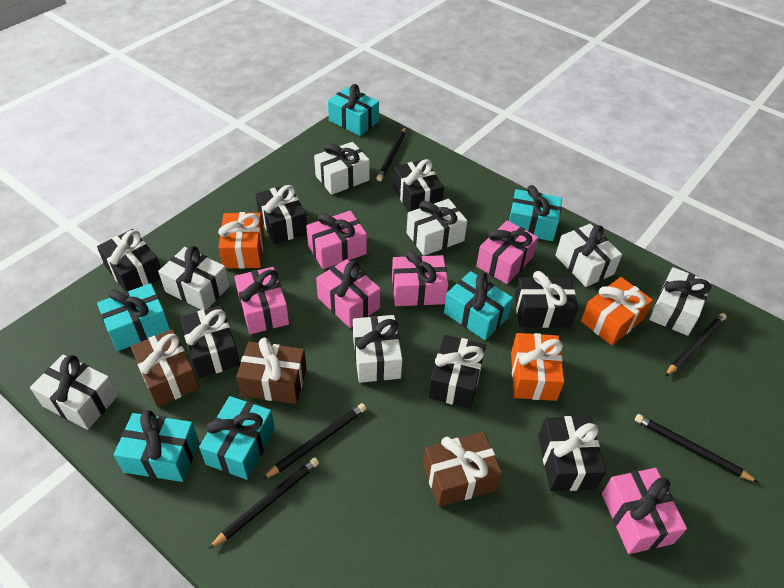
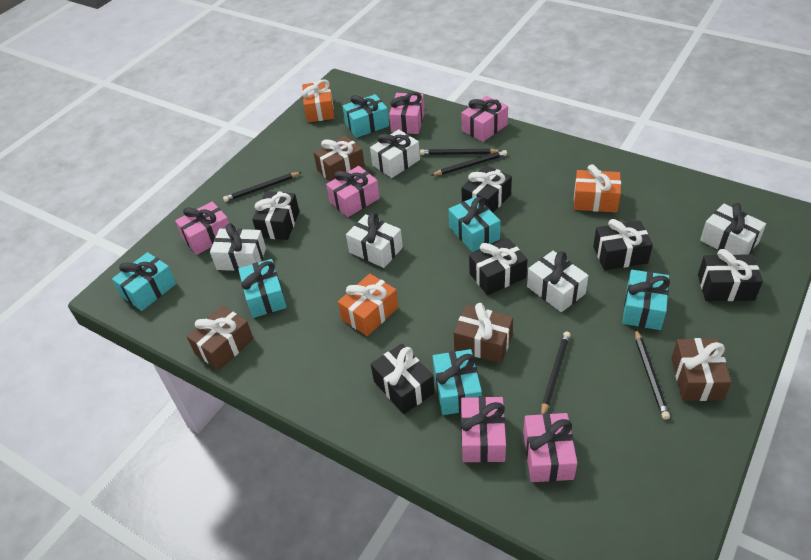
black gift: [97,229,161,291] [180,305,240,378] [255,184,307,244] [393,159,444,212] [428,335,486,409] [514,271,578,328] [538,416,606,491] = 7 -> [252,191,299,240] [371,344,435,414] [462,165,512,212] [469,238,527,295] [593,219,653,270] [698,249,763,301] = 6
brown gift: [131,329,199,407] [236,338,307,404] [423,432,502,507] = 3 -> [187,306,253,370] [313,136,365,181] [454,303,513,363] [671,338,732,401] = 4
white gift: [30,354,118,430] [158,246,229,310] [314,142,370,195] [353,315,403,383] [406,199,467,256] [555,224,622,287] [649,267,712,336] = 7 -> [210,223,266,271] [346,213,403,268] [370,129,420,178] [527,251,589,312] [700,203,766,255] = 5

